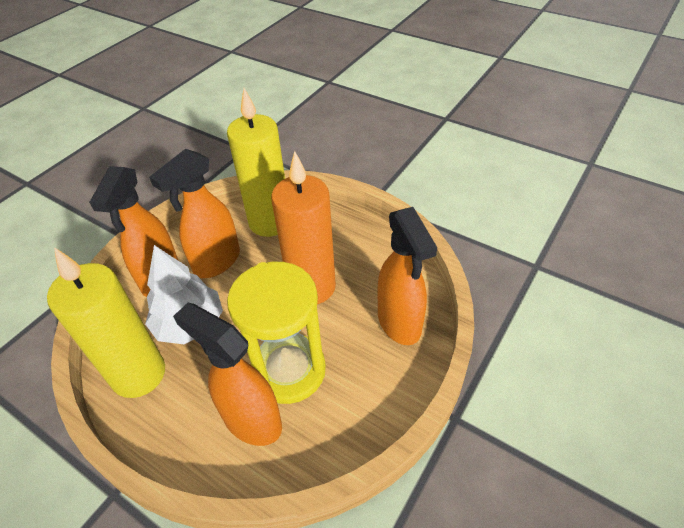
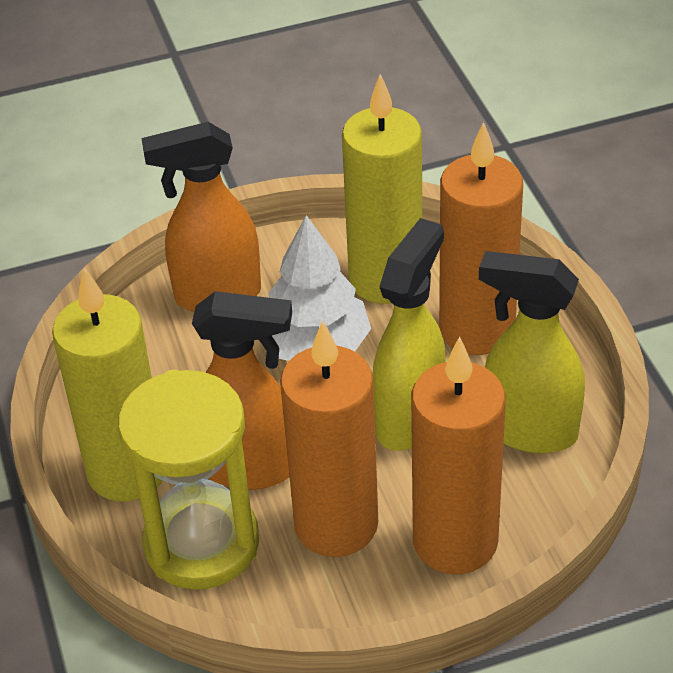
orange candle: [271,151,336,304] = 1 -> [280,320,378,557] [411,336,506,574] [439,122,523,355] = 3
orange spray bottle: [89,166,179,297] [149,149,240,278] [173,303,282,446] [378,207,437,345] = 4 -> [141,122,261,312] [192,291,292,490] = 2
yellow spray bottle: none = 0 -> [373,218,446,451] [479,251,585,454] = 2

